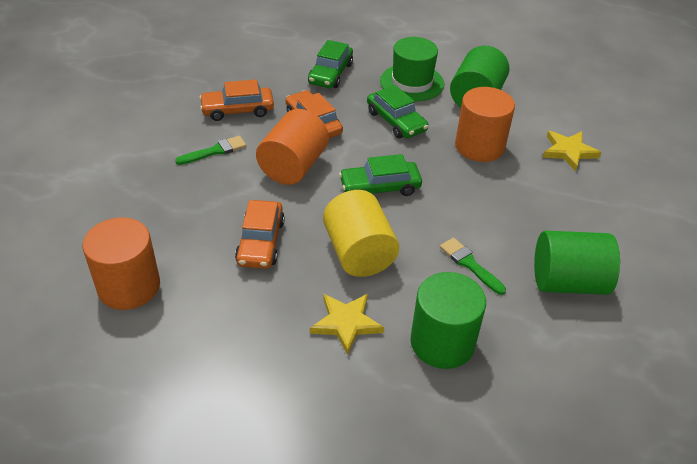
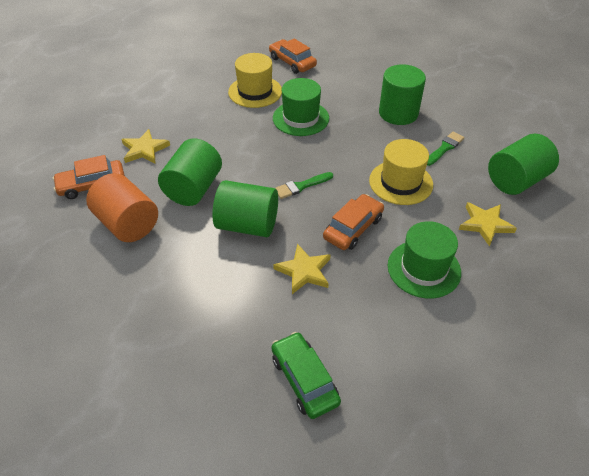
green car: [308,40,353,88] [339,154,422,196] [367,85,429,138] = 3 -> [271,332,341,419] = 1
green cylinder: [410,272,486,369] [450,46,509,107] [534,231,620,295] = 3 -> [158,138,222,206] [212,180,278,237] [379,64,426,125] [488,134,559,195] = 4
green hat: [380,37,444,101] = 1 -> [273,78,329,136] [388,221,461,298] = 2
orange cylinder: [83,217,160,310] [256,109,329,185] [455,87,515,162] = 3 -> [86,173,158,242] = 1
yellow cylinder: [323,190,399,277] = 1 -> none = 0
yellow hat: none = 0 -> [228,53,282,108] [369,139,433,205] = 2
yellow star: [310,294,384,355] [543,131,602,171] = 2 -> [121,129,170,164] [273,244,331,294] [459,202,517,247] = 3

